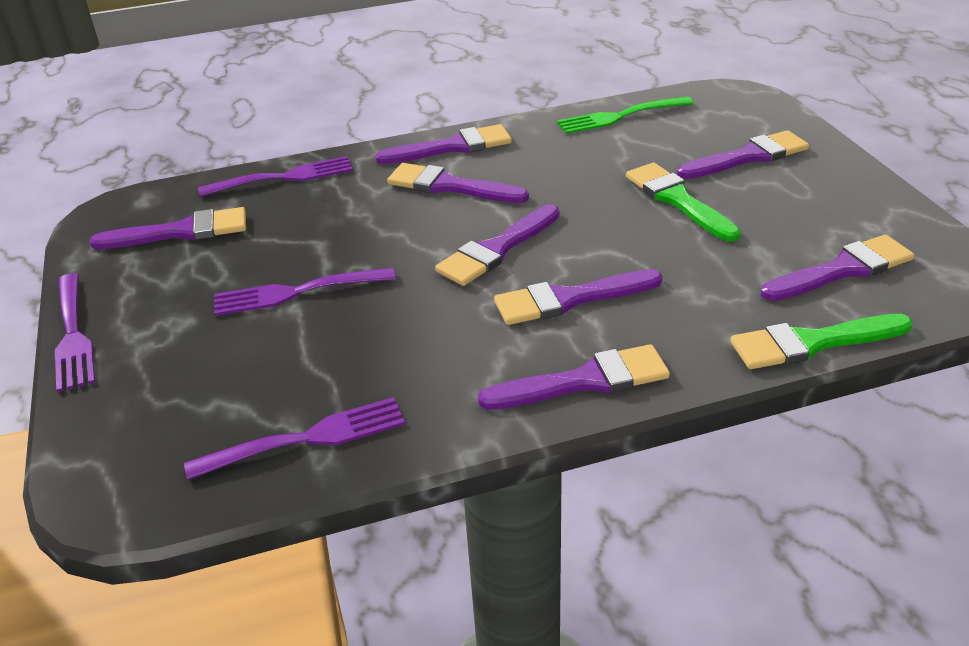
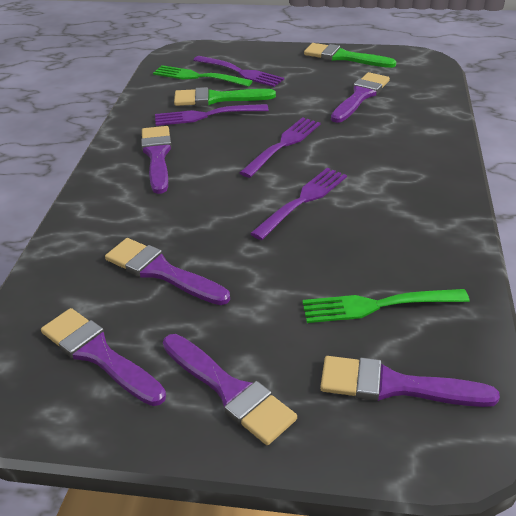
green fork: [557,96,694,134] = 1 -> [153,65,252,87] [302,289,469,323] = 2
purple brush: [90,207,246,249] [375,124,512,164] [387,163,529,203] [435,205,559,286] [478,344,670,410] [494,269,662,325] [677,130,809,179] [761,235,914,301] = 8 -> [41,308,166,406] [105,238,230,305] [141,126,172,194] [163,334,297,445] [320,356,500,407] [331,72,390,123] = 6

